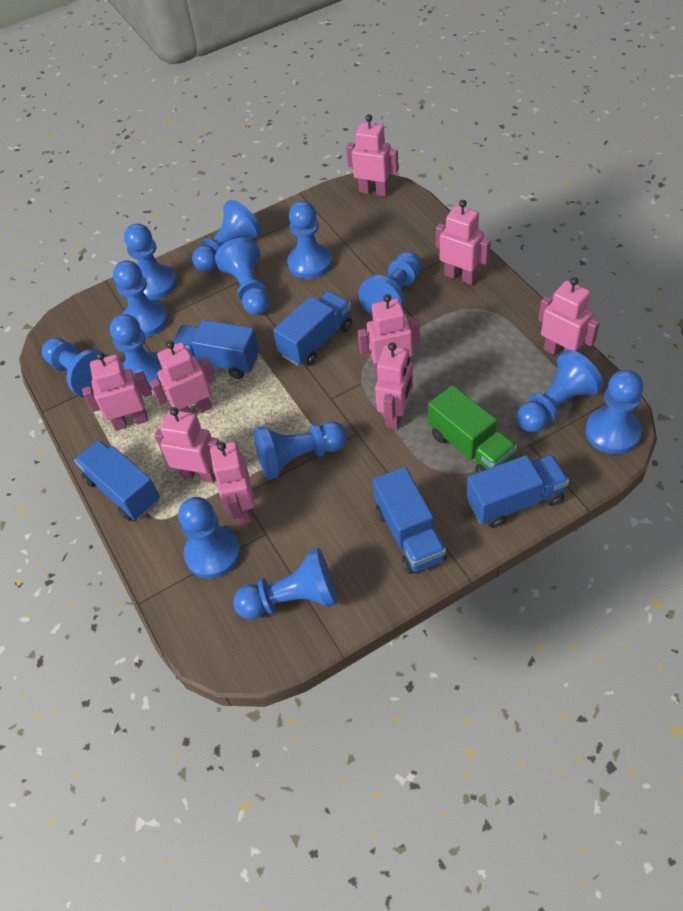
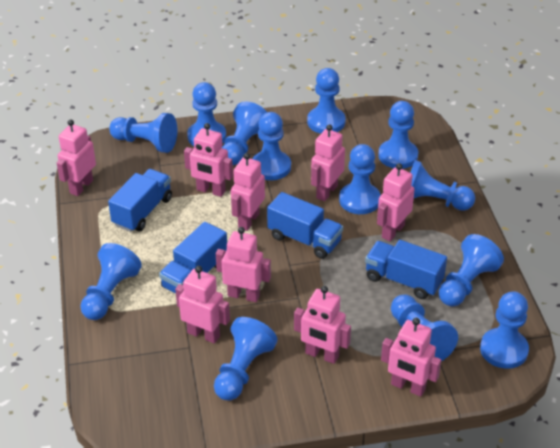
blue truck: [74,440,160,521] [173,320,259,379] [273,291,352,366] [373,467,447,574] [466,454,569,528] = 5 -> [108,169,172,232] [159,222,227,294] [267,192,343,259] [365,240,447,299] = 4
green truck: [428,385,517,473] = 1 -> none = 0

